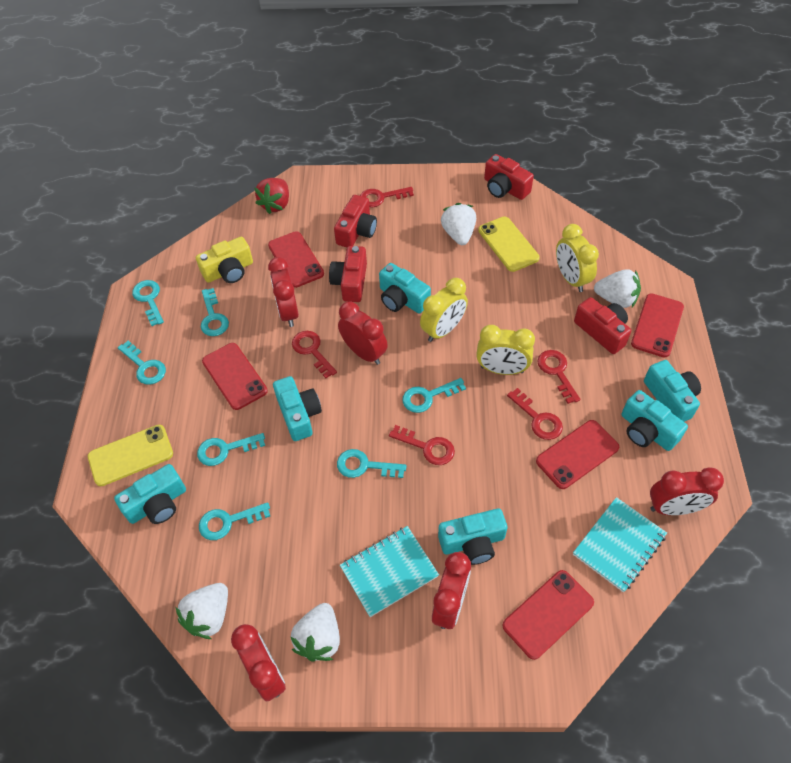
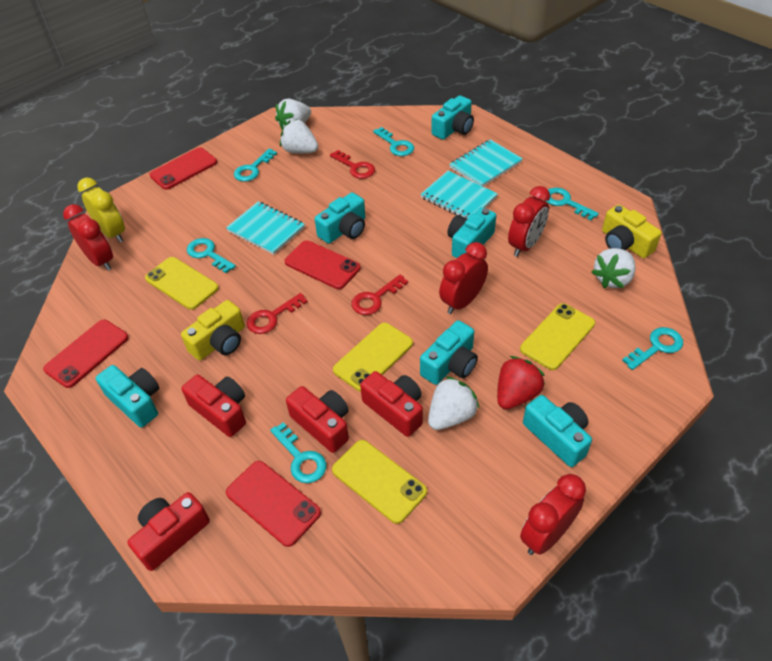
red clock: [231,624,286,701] [268,257,299,327] [338,302,388,365] [432,552,471,629] [650,467,724,515] = 5 -> [63,204,113,271] [439,242,488,314] [508,186,550,257] [520,474,586,555] = 4
red key: [292,331,337,378] [360,187,414,207] [389,425,455,465] [507,388,563,440] [537,350,581,404] = 5 -> [247,293,308,334] [330,150,375,179] [351,274,408,315] = 3
red phone: [202,343,268,410] [268,231,324,288] [502,570,594,660] [536,420,619,489] [631,293,684,358] = 5 -> [43,320,129,388] [149,147,217,190] [226,461,321,547] [285,240,361,289] = 4
turquoise key: [118,341,166,385] [132,280,164,326] [197,433,265,466] [199,502,270,540] [201,288,229,336] [337,449,406,478] [402,378,466,413] = 7 -> [187,238,236,273] [234,149,277,182] [270,422,327,483] [373,127,414,156] [545,188,599,220] [622,327,683,370] = 6
turquoise notebook: [340,526,439,617] [573,497,667,592] = 2 -> [226,201,305,255] [421,171,498,219] [449,139,523,186] = 3
yellow camera: [196,237,253,283] = 1 -> [181,300,245,361] [602,204,662,258] = 2
yellow clock: [420,278,468,342] [476,325,535,375] [556,224,599,292] = 3 -> [77,177,125,242] = 1
yellow phone: [88,425,173,486] [478,217,540,272] = 2 -> [145,257,219,310] [332,440,427,524] [333,323,413,392] [520,303,595,370] = 4

